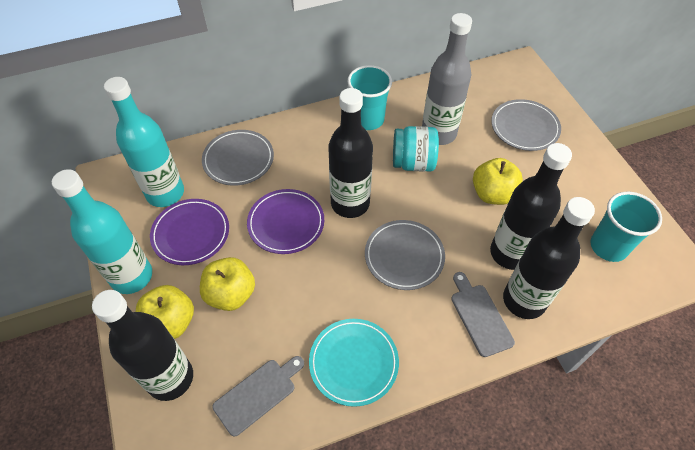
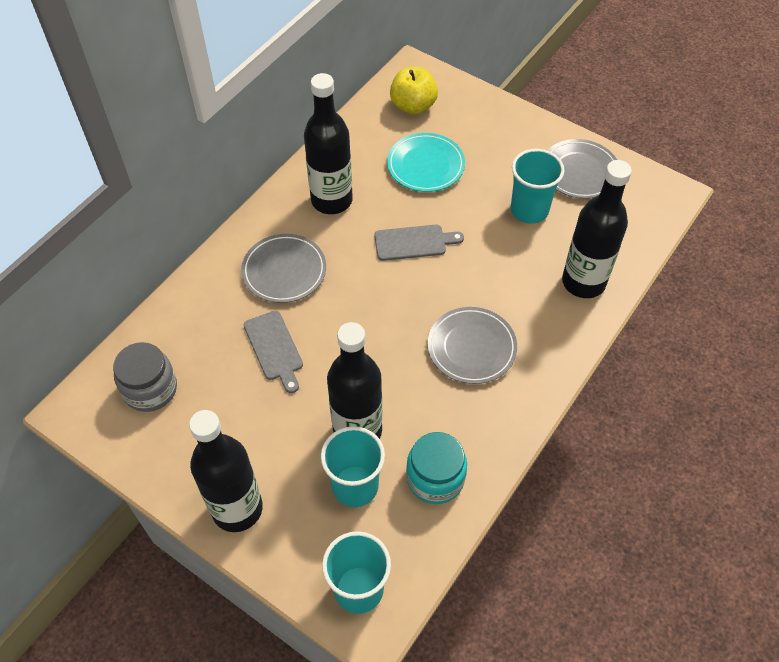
grey bottle: [422,13,472,145] = 1 -> none = 0
grey jar: none = 0 -> [113,342,177,412] = 1
purple plate: [150,199,229,265] [247,189,324,254] = 2 -> none = 0
turquoise bottle: [52,169,152,294] [104,77,184,207] = 2 -> none = 0
turquoise cup: [348,65,392,130] [590,191,662,262] = 2 -> [321,426,385,507] [322,531,391,614] [511,149,564,224] = 3
yellow apple: [136,285,194,339] [200,257,255,311] [473,158,523,205] = 3 -> [390,67,438,115] = 1

